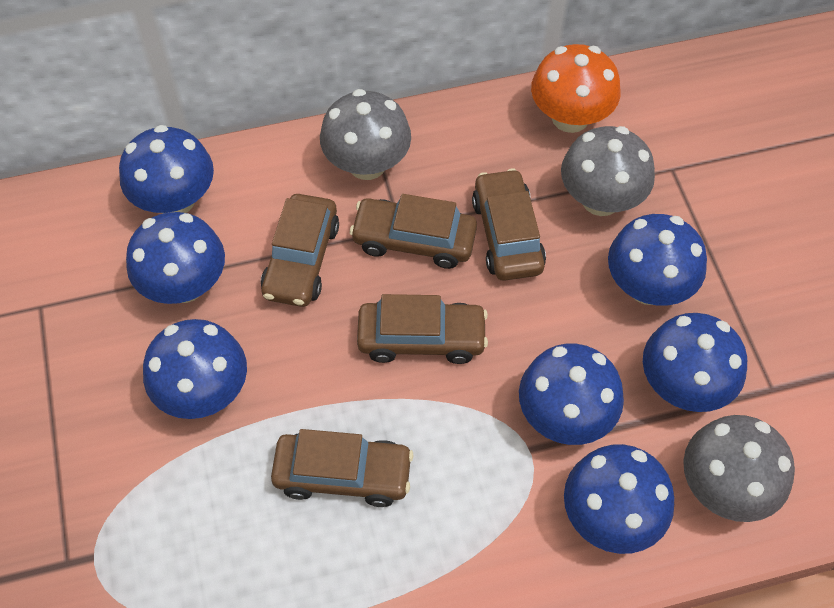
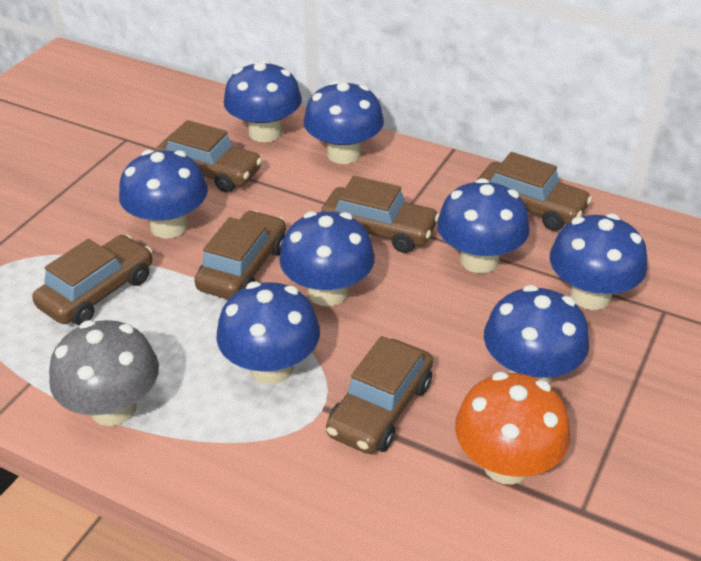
blue mushroom: [119,125,214,214] [126,212,225,304] [143,319,247,419] [519,344,624,445] [564,444,674,554] [608,214,707,306] [643,313,747,412] = 7 -> [119,150,208,238] [216,281,320,384] [224,60,302,142] [279,211,375,306] [304,80,384,164] [437,178,530,273] [484,285,589,384] [550,213,647,310] = 8
brown car: [261,194,339,307] [271,429,413,507] [350,194,477,269] [357,294,488,364] [472,169,546,281] = 5 -> [33,235,152,325] [155,120,262,192] [195,210,286,300] [321,176,439,253] [326,336,433,454] [477,152,592,231] = 6
grey mushroom: [320,89,411,180] [561,126,655,216] [683,415,795,522] = 3 -> [49,320,159,426] = 1

